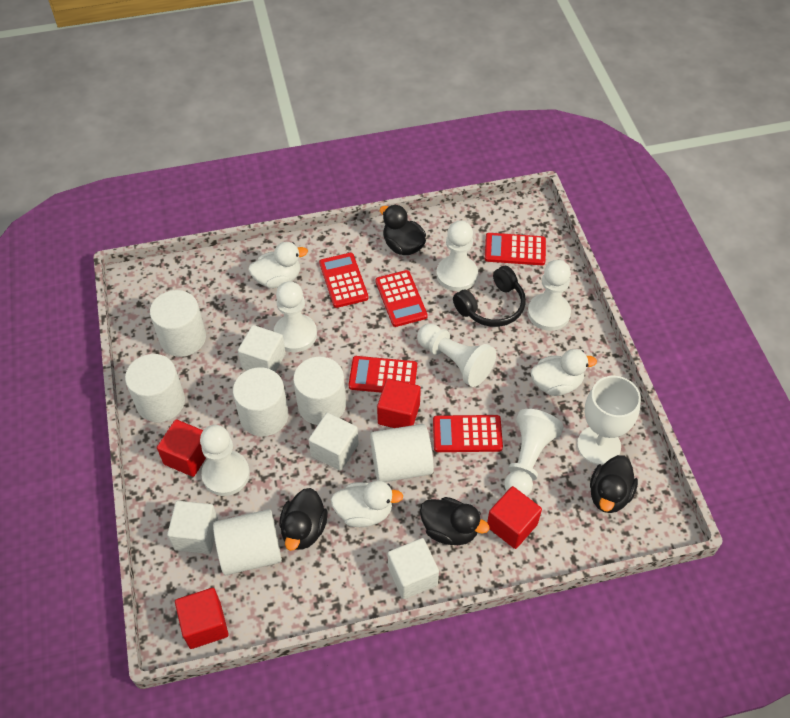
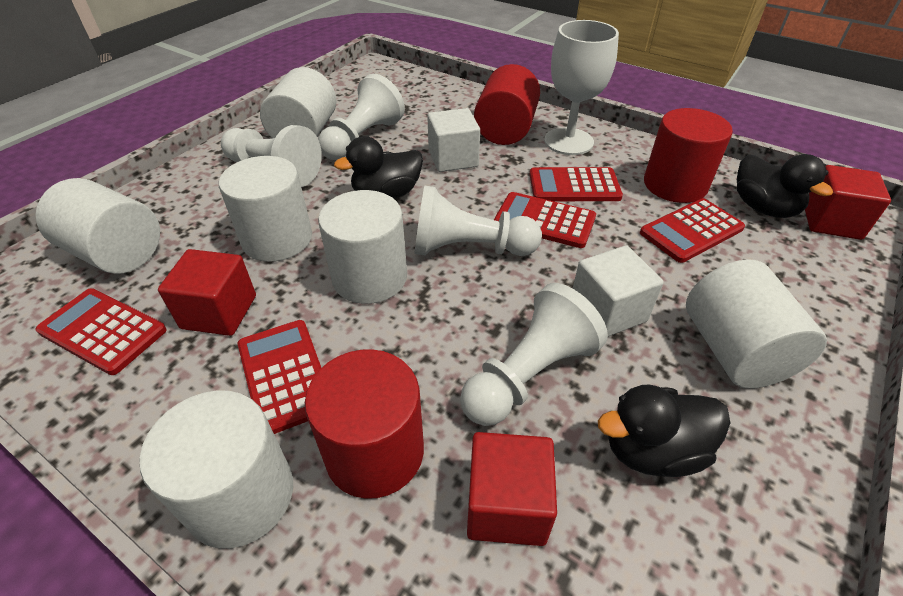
black duck: [279,488,328,551] [380,205,426,255] [420,497,489,545] [590,455,638,513] = 4 -> [334,136,423,199] [598,385,730,477] [737,154,833,218] = 3
black headphones: [453,266,526,327] = 1 -> none = 0
red cube: [157,419,206,477] [175,588,229,649] [377,378,421,428] [487,486,542,549] = 4 -> [158,249,256,336] [467,432,557,546] [805,165,891,240] = 3
red cylinder: none = 0 -> [305,349,424,499] [474,64,540,145] [644,108,733,203] = 3
white cube: [167,501,219,554] [238,325,286,372] [308,413,359,471] [388,538,439,599] = 4 -> [427,108,480,172] [573,245,664,336] = 2
white duck: [248,242,308,288] [331,481,403,527] [531,349,597,396] = 3 -> none = 0
white pawn: [200,425,250,496] [274,281,317,352] [417,323,496,387] [436,220,478,291] [504,409,564,496] [528,260,571,331] = 6 -> [221,125,322,187] [318,74,405,160] [414,185,542,256] [460,283,608,426] = 4

